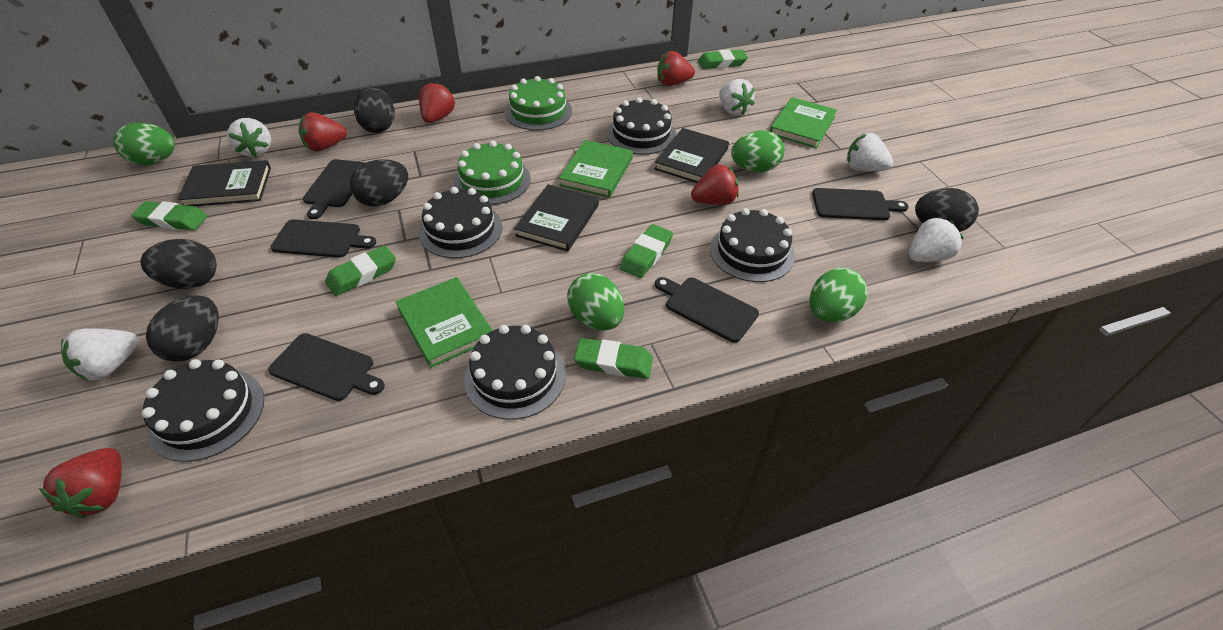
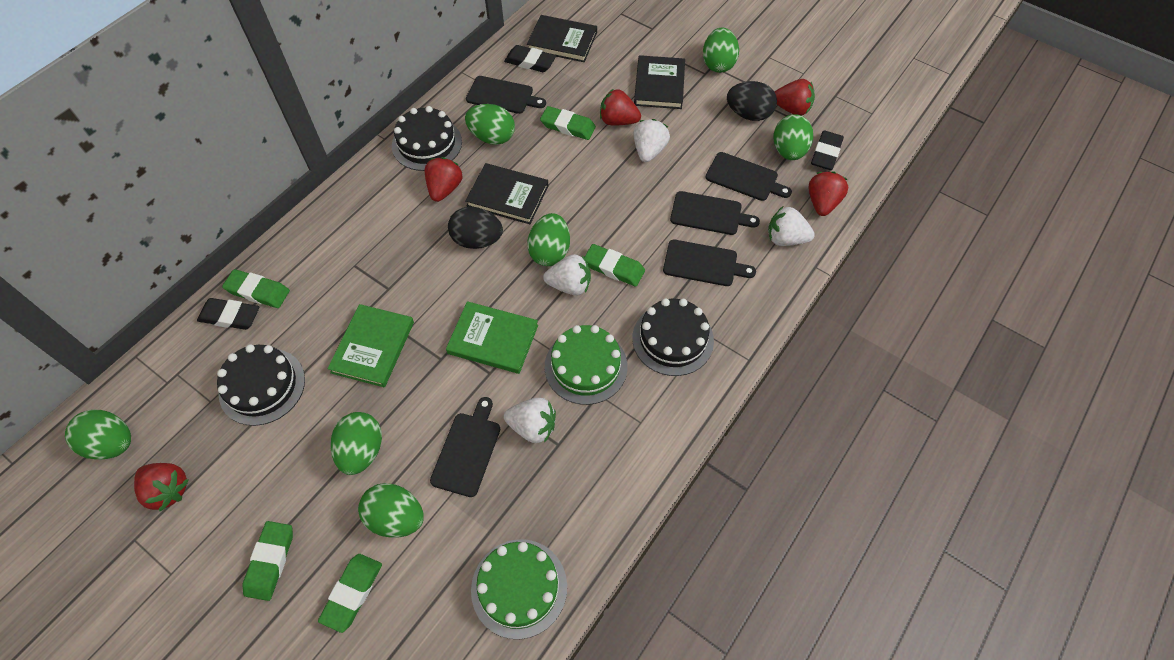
black cake: [142,359,264,462] [418,187,502,258] [464,325,566,420] [607,97,676,154] [710,208,795,282] = 5 -> [217,344,305,426] [392,106,462,171] [632,298,714,376] = 3
black egg: [140,239,217,289] [146,295,219,362] [350,159,408,207] [354,88,395,133] [915,188,979,232] = 5 -> [448,207,503,249] [727,81,777,121] = 2
black eraser: none = 0 -> [197,298,259,330] [504,45,556,72] [811,131,844,170] = 3
green book: [395,277,493,368] [559,140,633,198] [770,97,837,148] = 3 -> [327,304,414,387] [446,301,538,374] = 2
green egg: [113,122,175,165] [567,273,624,331] [731,130,784,172] [810,268,868,323] = 4 -> [65,410,131,460] [331,412,382,475] [358,483,424,537] [465,104,515,145] [527,213,570,266] [703,28,739,73] [774,114,813,160] = 7
white strawberry: [61,328,139,380] [227,118,271,157] [719,79,755,115] [847,133,893,171] [909,217,963,262] = 5 -> [504,398,556,443] [543,254,591,296] [634,119,670,162] [768,207,815,246] = 4

